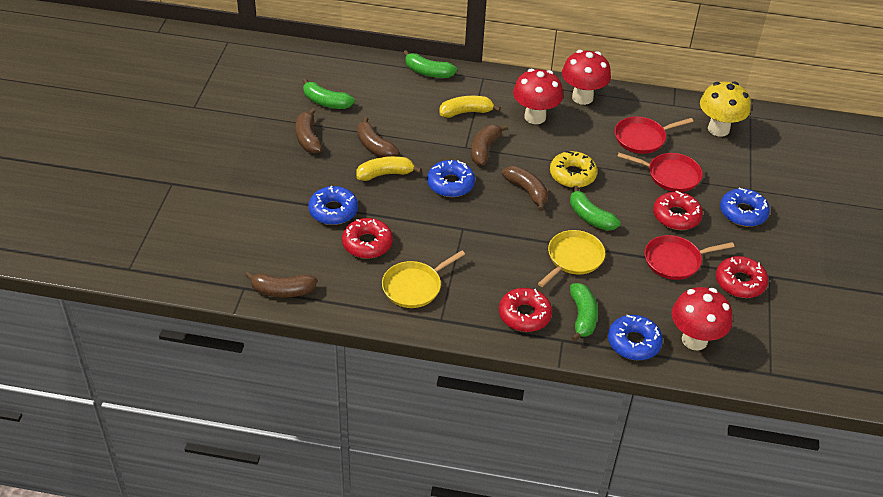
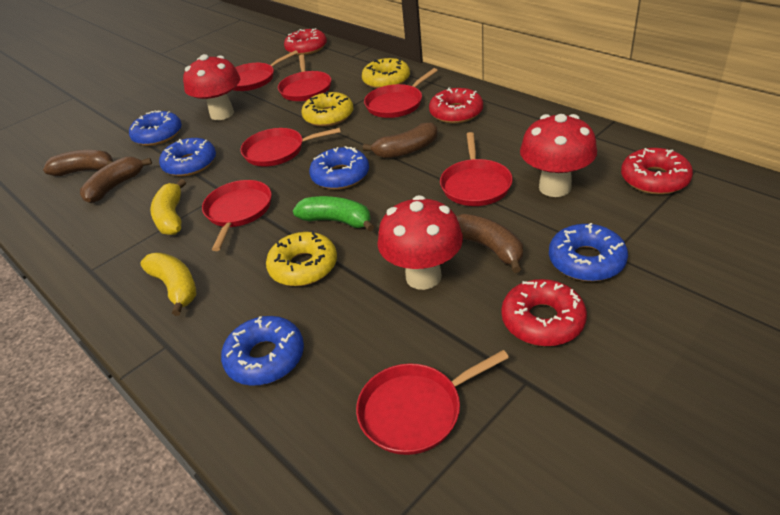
blue donut: [308,186,358,225] [427,160,475,197] [608,315,663,360] [720,187,770,227] = 4 -> [129,110,182,146] [159,138,216,176] [221,316,304,386] [309,146,369,190] [549,223,628,281] = 5
brown banana: [245,271,317,298] [296,108,322,153] [357,117,399,157] [471,124,508,166] [502,166,548,211] = 5 -> [43,150,113,176] [80,157,152,203] [363,122,438,158] [456,214,523,273] = 4
green banana: [303,78,355,109] [403,50,457,78] [570,186,620,231] [570,283,598,342] = 4 -> [293,196,374,232] = 1
red pan: [615,116,693,154] [617,153,703,192] [645,235,735,280] = 3 -> [202,180,272,251] [233,50,298,91] [240,128,341,166] [278,54,331,101] [356,350,509,455] [364,68,438,118] [440,132,513,206] = 7
yellow donut: [550,151,597,188] = 1 -> [266,231,337,286] [301,91,353,127] [362,58,410,89] = 3
yellow mushroom: [700,82,751,137] = 1 -> none = 0
yellow pan: [382,250,465,308] [538,230,605,287] = 2 -> none = 0

